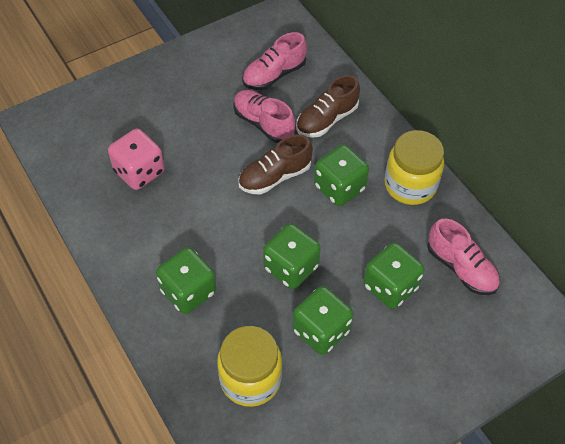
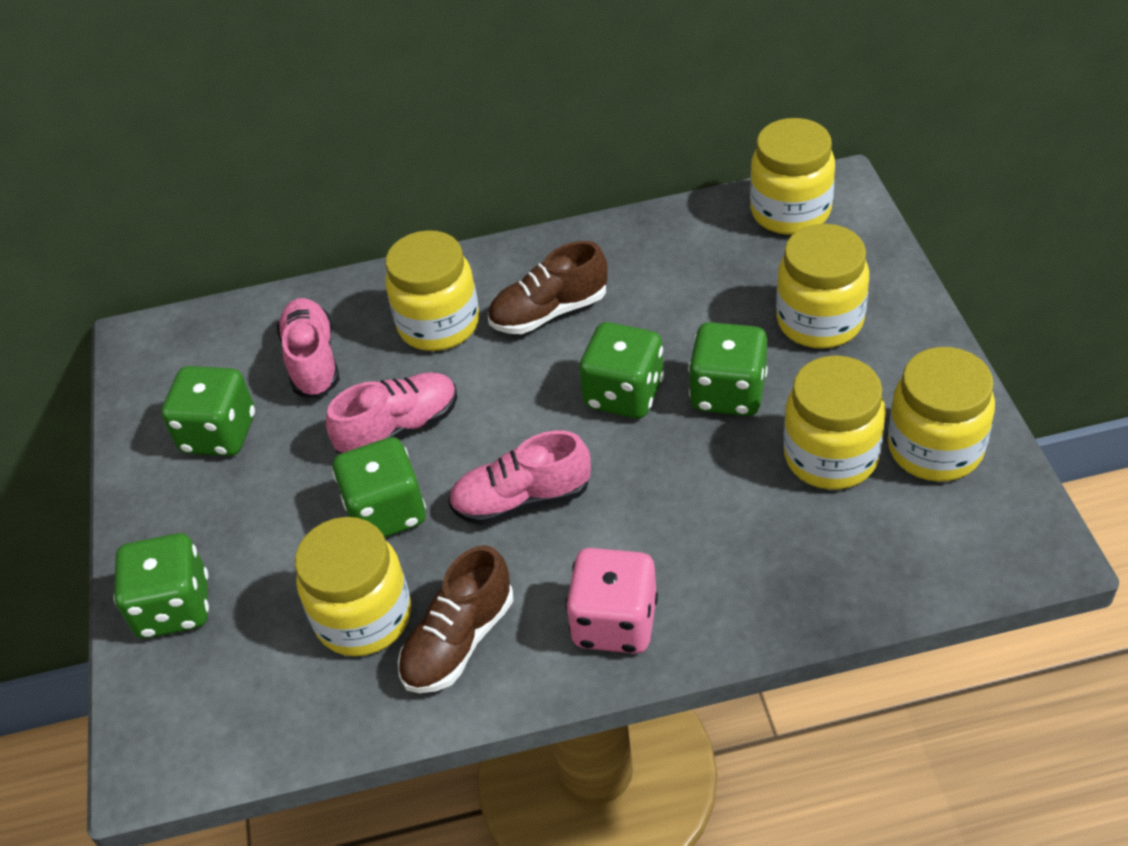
yellow jar: [217,326,282,407] [385,130,444,205] = 2 -> [295,517,411,656] [386,230,479,351] [750,118,835,235] [776,224,869,348] [783,355,886,490] [888,347,995,482] = 6

